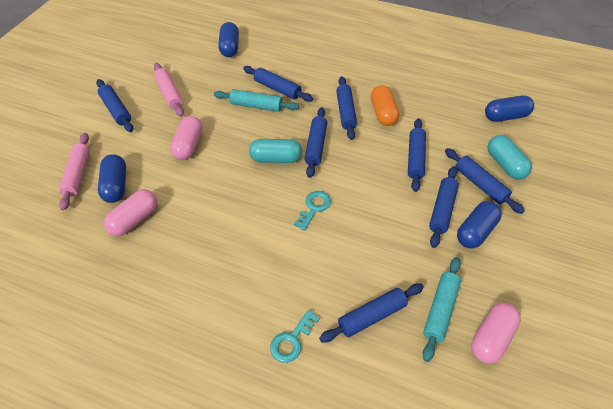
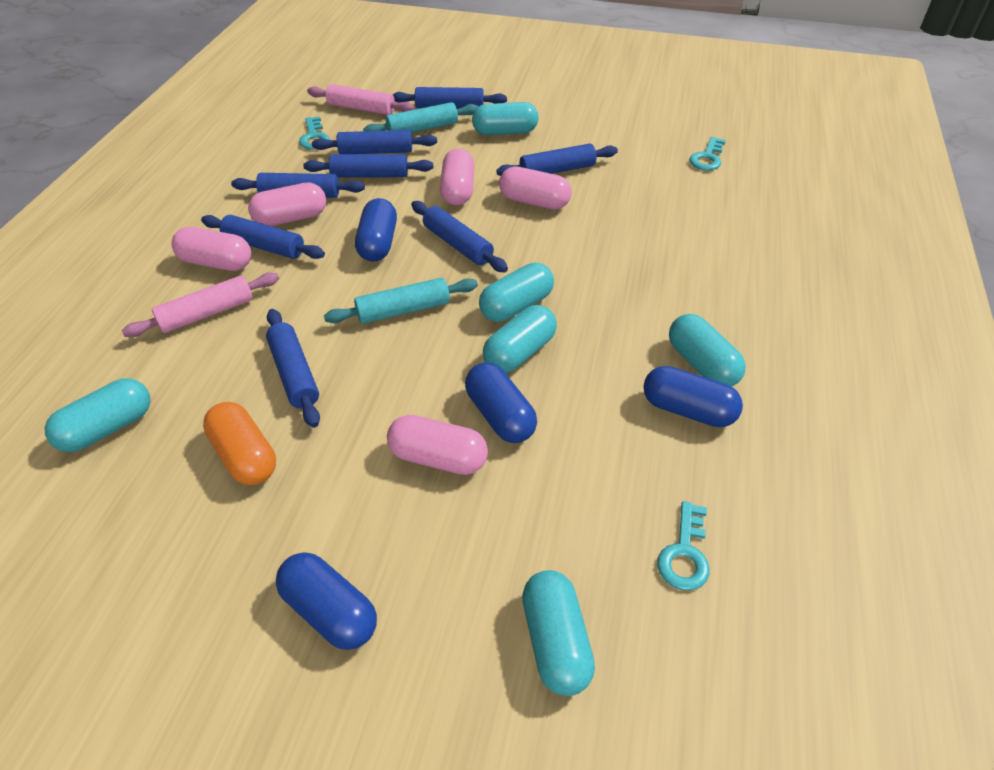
pink capsule: [104,189,157,236] [170,116,203,160] [471,303,521,364] = 3 -> [172,227,251,271] [248,182,326,226] [387,415,488,475] [440,148,475,206] [499,166,572,210] = 5
turquoise capsule: [249,139,302,163] [487,135,532,179] = 2 -> [45,378,150,452] [472,102,538,135] [479,263,554,322] [483,305,557,373] [522,570,595,696] [669,314,746,387] = 6
turquoise key: [270,310,320,363] [294,191,331,231] = 2 -> [299,117,330,150] [657,501,710,590] [689,137,726,171] = 3

